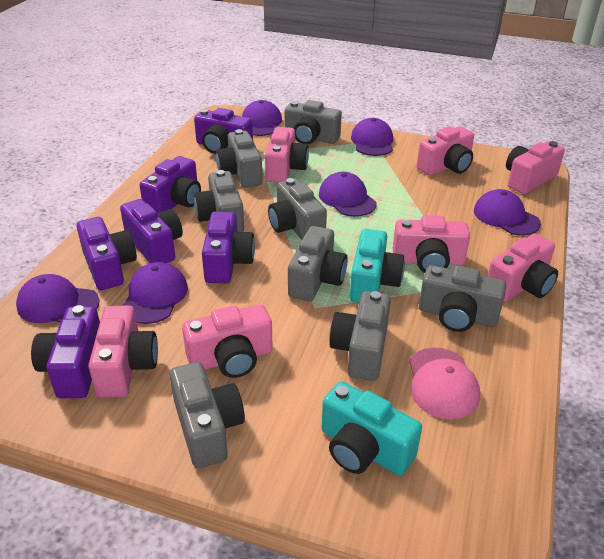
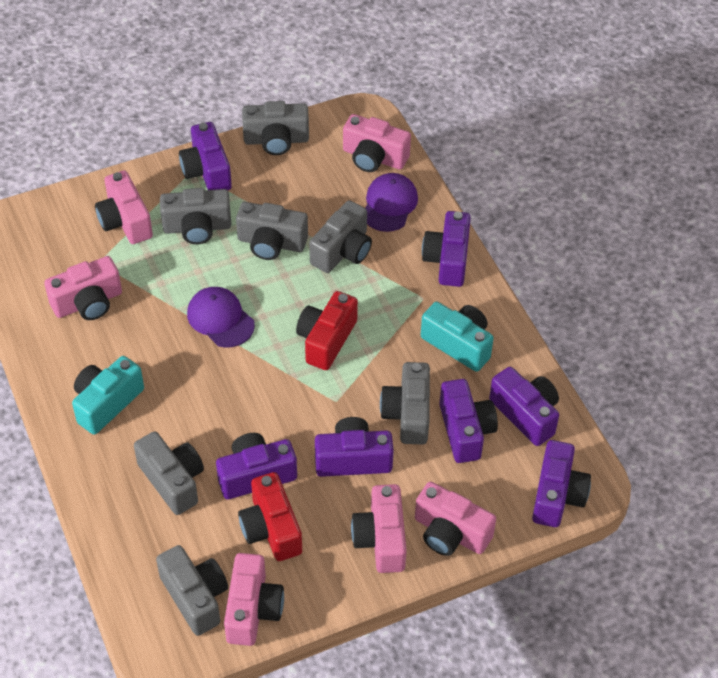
grey camera: [170,362,245,469] [194,170,244,232] [216,129,262,188] [268,178,327,240] [285,100,342,144] [288,226,348,301] [329,291,391,381] [419,265,506,332] = 8 -> [134,431,204,515] [156,545,228,636] [160,188,231,244] [236,202,308,260] [242,101,309,155] [309,200,372,273] [380,362,430,445] = 7
pink camera: [88,305,158,398] [182,304,273,378] [265,127,309,183] [393,215,470,273] [417,126,474,176] [487,234,558,302] [506,141,565,194] = 7 -> [44,256,122,320] [95,170,153,244] [224,553,284,646] [343,114,411,172] [351,484,407,573] [415,482,496,556] = 6
pink cap: [409,347,480,419] = 1 -> none = 0
purple camera: [31,305,100,398] [76,217,137,290] [120,199,183,263] [140,156,201,213] [194,108,253,154] [202,211,255,283] = 6 -> [179,122,232,190] [216,433,297,499] [315,417,394,477] [422,211,471,287] [439,379,498,463] [489,367,559,446] [532,440,591,527] = 7
purple cap: [16,274,99,323] [122,262,188,324] [242,100,282,136] [319,172,377,217] [351,118,393,156] [474,189,541,235] = 6 -> [187,287,255,348] [365,173,418,232] = 2
red camera: none = 0 -> [238,472,302,561] [296,291,358,370] = 2

